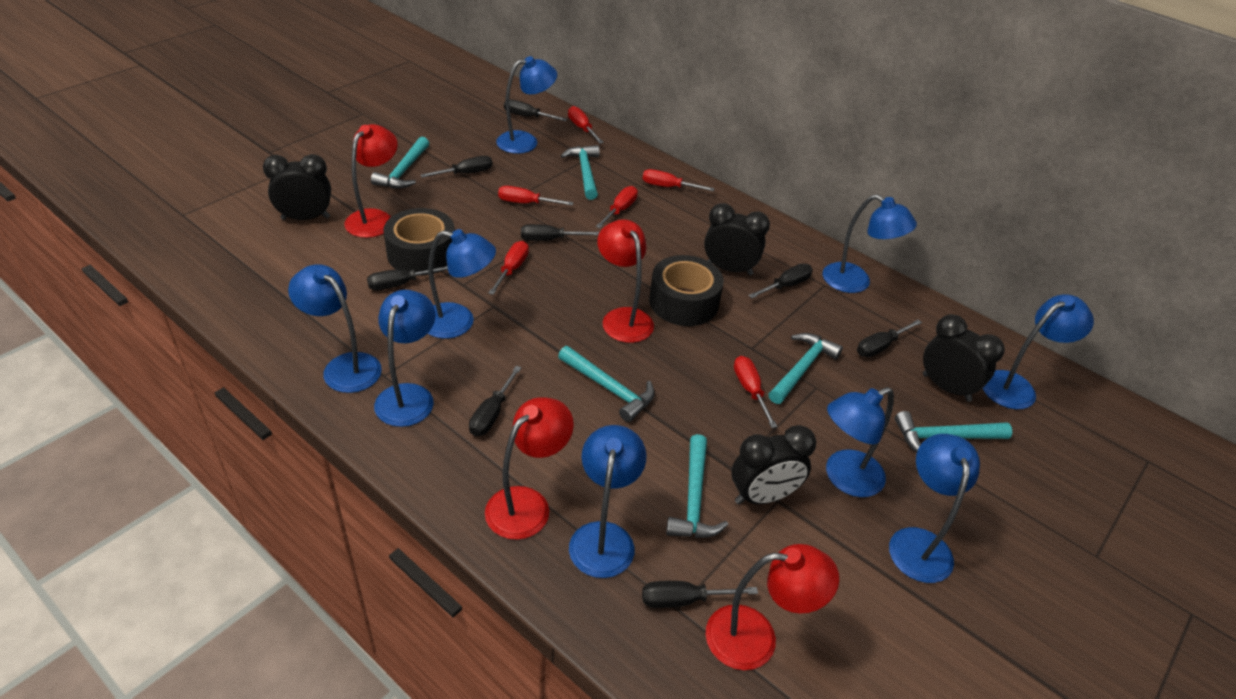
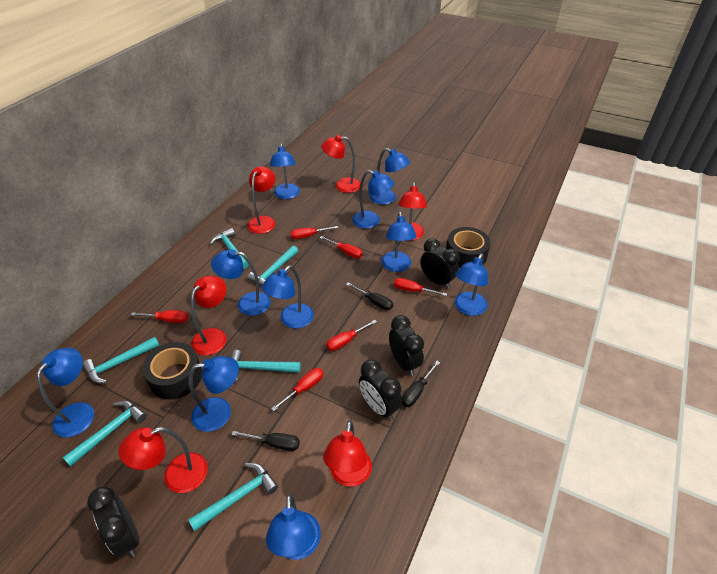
black screwdriver: [367,266,448,290] [420,156,493,178] [469,366,522,436] [504,99,567,121] [521,224,600,241] [642,581,758,608] [748,264,813,298] [857,320,922,357] = 8 -> [232,431,300,451] [346,283,393,310] [402,361,440,407] = 3
blue lamp: [288,264,382,393] [374,290,435,427] [428,229,496,339] [496,56,557,154] [569,425,646,578] [823,194,917,293] [826,387,894,497] [889,434,980,583] [983,294,1094,409] = 9 -> [37,347,94,437] [189,356,239,432] [211,249,270,316] [262,266,314,328] [266,494,321,560] [270,144,300,199] [352,170,394,229] [370,148,410,205] [381,212,417,272] [455,253,488,316] = 10
red lamp: [344,124,398,238] [485,397,574,540] [597,219,654,343] [706,544,839,670] = 4 -> [119,427,208,493] [191,276,226,356] [247,166,275,234] [321,135,360,193] [323,421,372,487] [398,182,427,241] = 6

